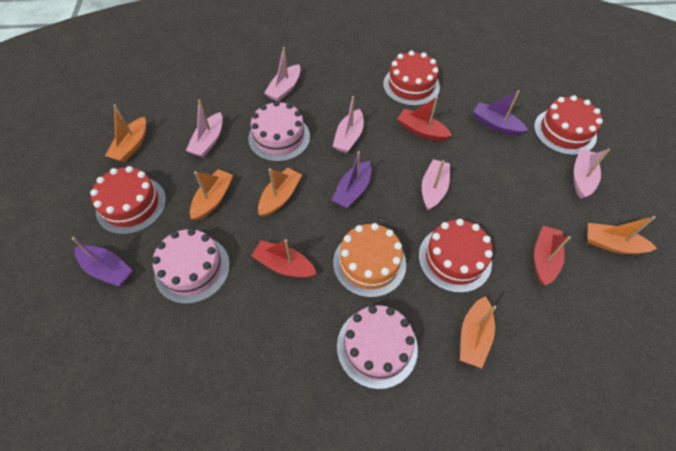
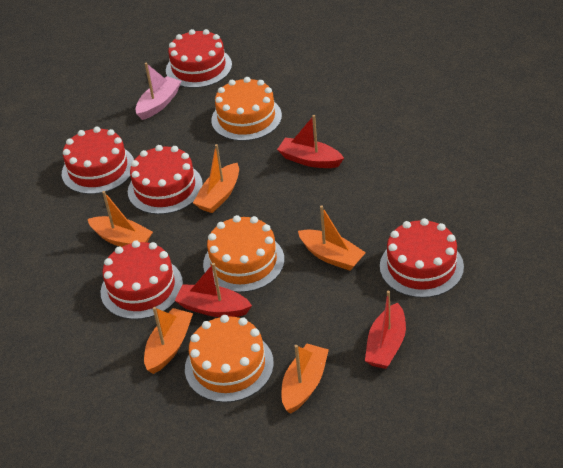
orange cake: [333,223,406,297] = 1 -> [185,315,274,403] [203,215,284,293] [211,77,282,141] = 3
pink boat: [186,100,223,157] [264,47,301,101] [333,96,364,153] [422,159,450,210] [574,149,610,199] = 5 -> [135,63,181,120] = 1
pink cake: [152,228,230,304] [248,101,310,162] [337,305,418,389] = 3 -> none = 0
purple boat: [72,237,133,286] [332,151,371,208] [473,90,528,136] = 3 -> none = 0
red cake: [90,166,166,234] [383,51,440,106] [419,219,493,293] [534,95,603,155] = 4 -> [62,127,134,194] [101,240,183,320] [128,145,203,215] [166,29,232,88] [380,218,464,298] = 5

